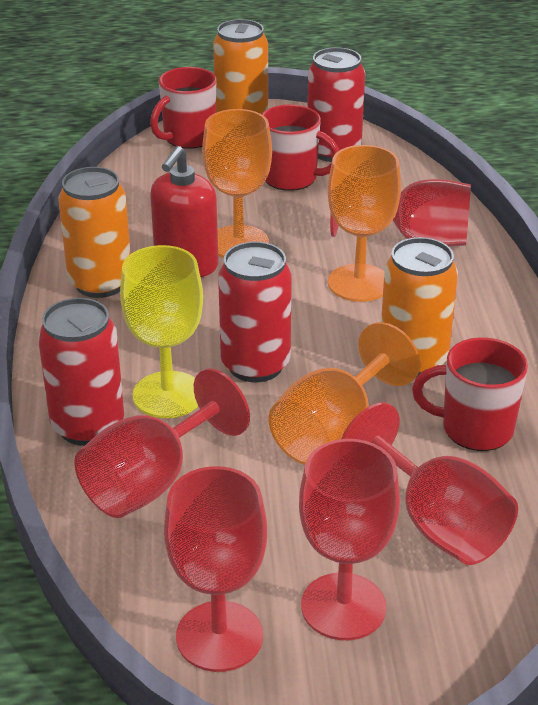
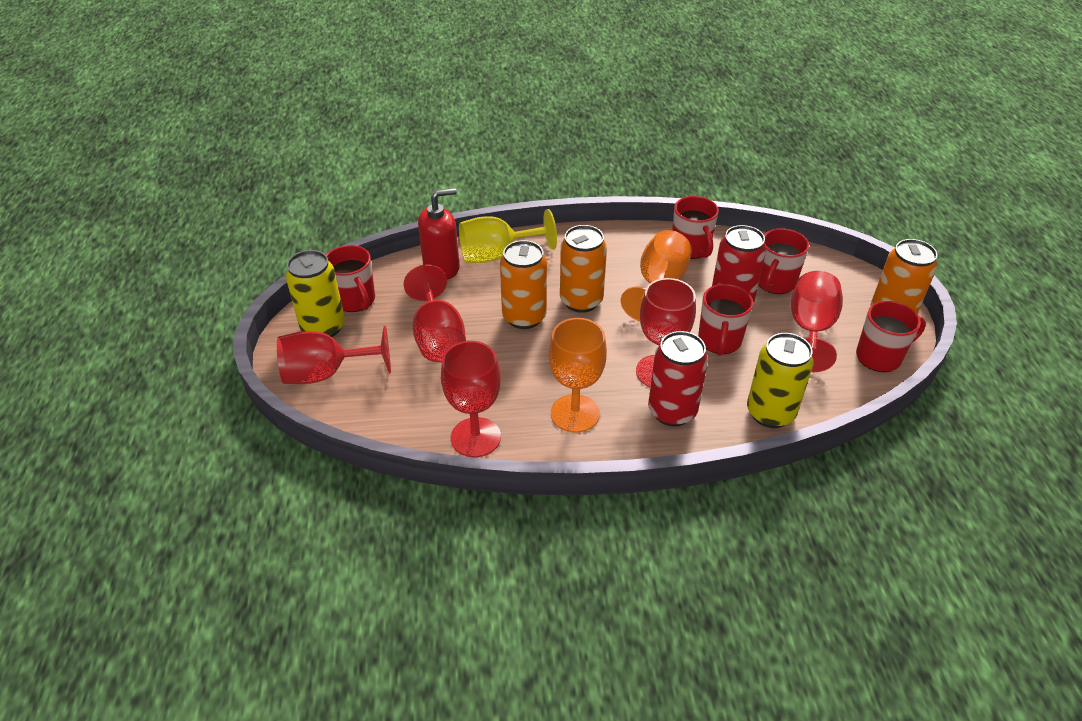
orange goblet: [202,109,272,258] [268,322,420,465] [328,145,401,302] = 3 -> [549,318,607,433] [621,230,692,321] = 2
red can: [38,298,124,446] [218,242,292,382] [307,47,365,162] = 3 -> [648,331,708,426] [712,225,766,303] = 2
red mug: [150,67,216,149] [262,104,339,191] [412,337,528,451] = 3 -> [326,245,375,312] [672,196,719,259] [698,284,753,356] [758,229,809,294] [856,301,926,372] = 5
yellow can: none = 0 -> [286,250,345,337] [747,333,814,428] = 2

